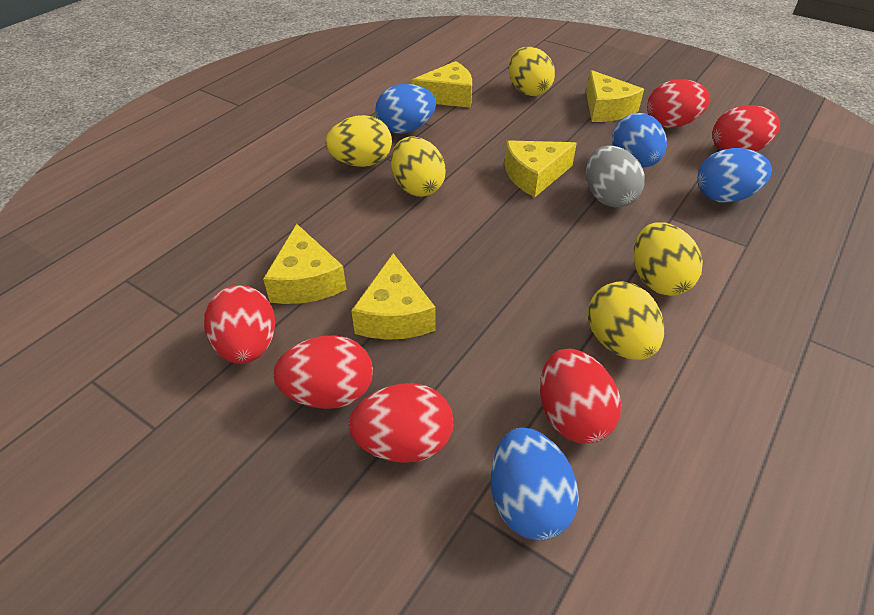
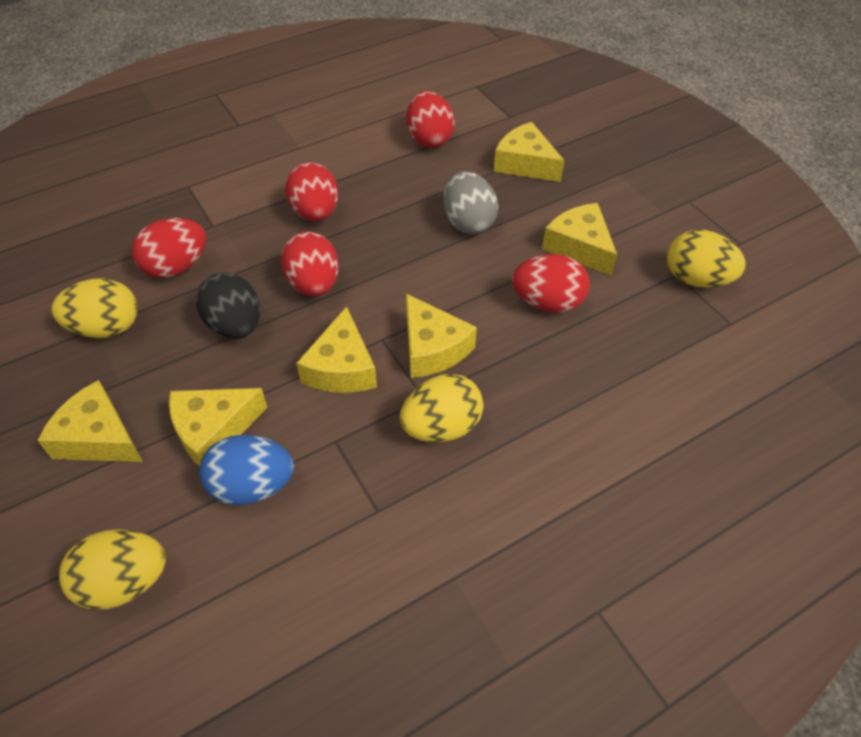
black egg: none = 0 -> [196,272,260,339] = 1
blue egg: [375,84,436,134] [491,428,579,540] [612,113,667,168] [697,148,772,203] = 4 -> [199,435,294,505] = 1
red egg: [204,285,275,364] [273,335,373,409] [348,383,453,463] [540,348,621,443] [647,79,710,128] [713,105,780,152] = 6 -> [132,218,206,278] [281,231,339,296] [285,162,338,221] [406,91,454,148] [512,254,590,313] = 5
yellow cheese: [263,224,347,304] [351,253,436,340] [411,61,472,108] [504,140,577,197] [586,70,644,122] = 5 -> [37,380,143,462] [169,388,268,466] [296,306,377,393] [406,294,477,378] [494,122,565,182] [542,203,617,276] = 6
yellow egg: [325,115,392,167] [391,136,446,197] [509,47,555,96] [588,281,664,360] [634,222,703,296] = 5 -> [51,278,138,338] [59,529,166,610] [400,374,483,442] [667,230,746,288] = 4

